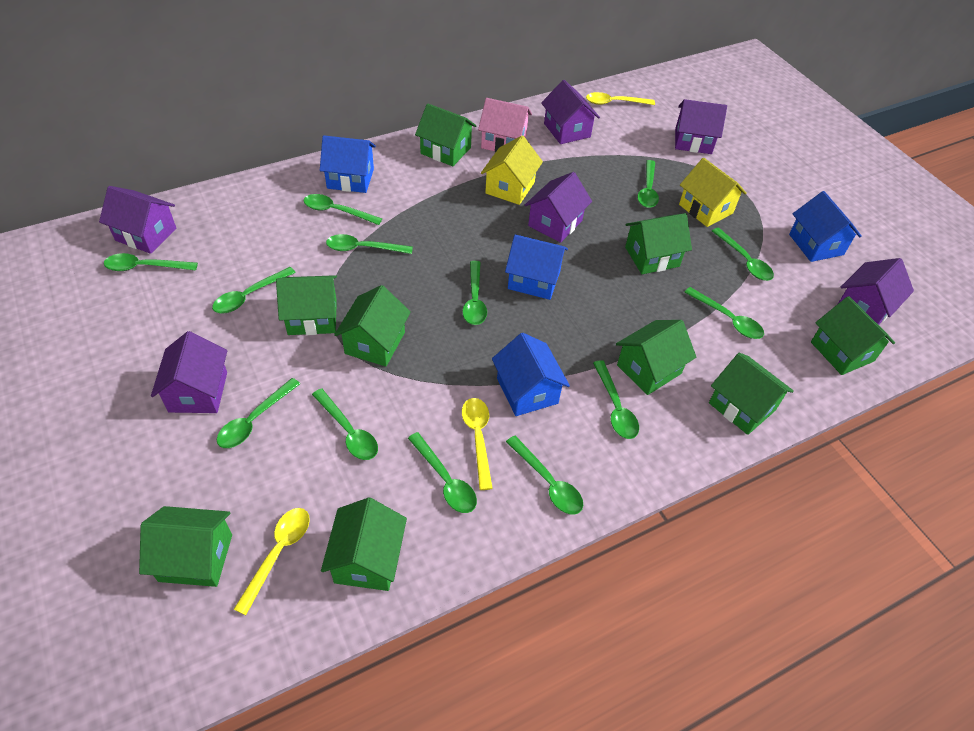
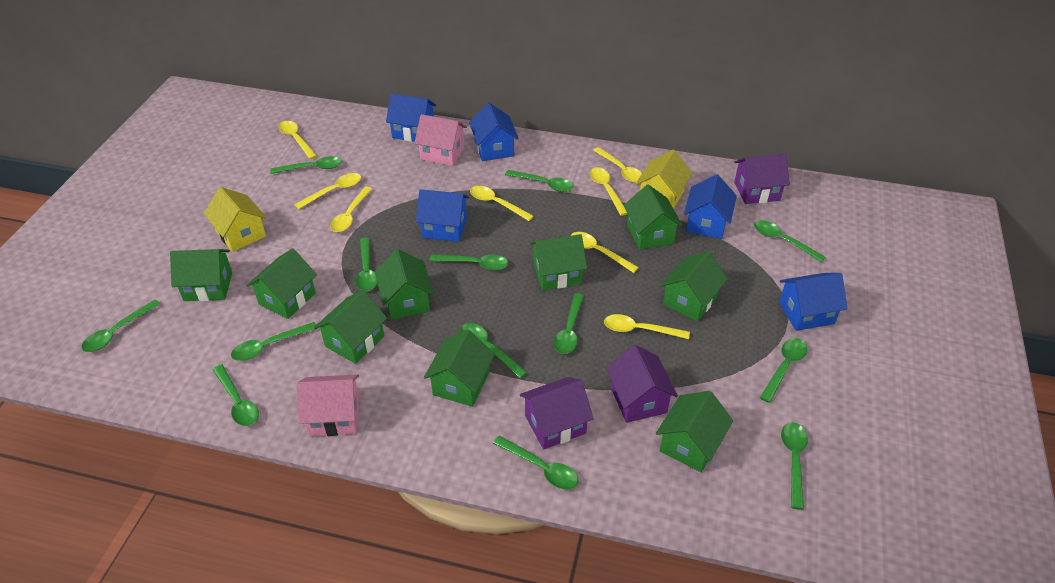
blue house: [320,135,376,193] [492,333,570,416] [505,234,568,300] [789,191,862,262] = 4 -> [386,94,436,142] [416,189,469,242] [469,103,519,161] [684,174,737,239] [779,273,848,331] = 5
pink house: [478,98,532,152] = 1 -> [297,374,359,436] [414,114,467,166] = 2
purple house: [99,186,176,254] [151,331,227,413] [525,172,592,243] [541,80,600,144] [675,99,727,154] [838,258,914,325] = 6 -> [520,377,594,450] [606,345,678,423] [734,154,790,204] = 3
yellow spoon: [233,508,310,615] [462,398,493,490] [586,92,655,105] = 3 -> [278,121,317,159] [294,173,361,209] [330,187,372,232] [470,186,534,221] [571,232,639,273] [590,167,627,216] [593,147,642,183] [604,314,690,339] = 8

